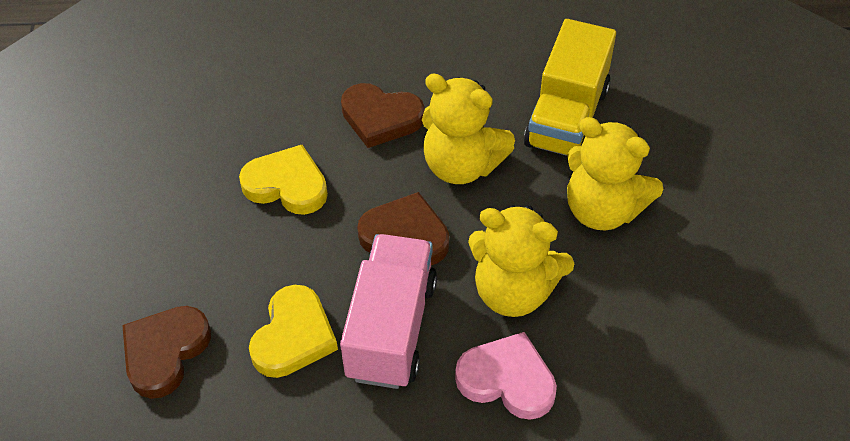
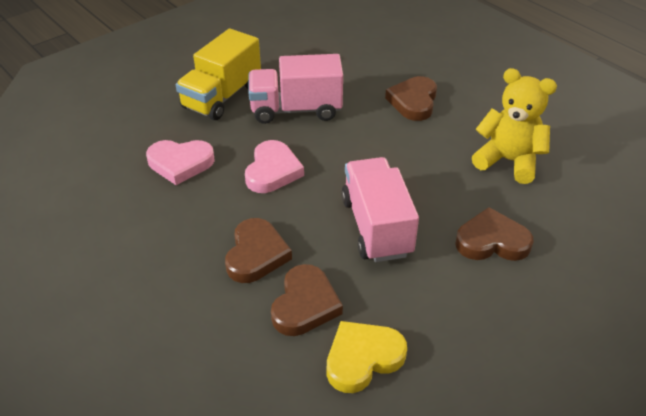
brown heart: [122,306,211,399] [341,83,425,148] [357,192,449,265] = 3 -> [225,218,292,283] [271,264,343,336] [385,76,437,121] [455,207,533,261] = 4
pink heart: [455,332,557,420] = 1 -> [146,140,215,185] [245,140,304,193] = 2
pink truck: [340,234,437,389] = 1 -> [249,54,343,124] [341,157,419,262] = 2
yellow heart: [239,145,328,215] [249,285,338,378] = 2 -> [327,321,407,393] = 1
yellow teddy bear: [422,74,515,184] [468,205,575,317] [567,117,664,231] = 3 -> [472,68,557,184] = 1

